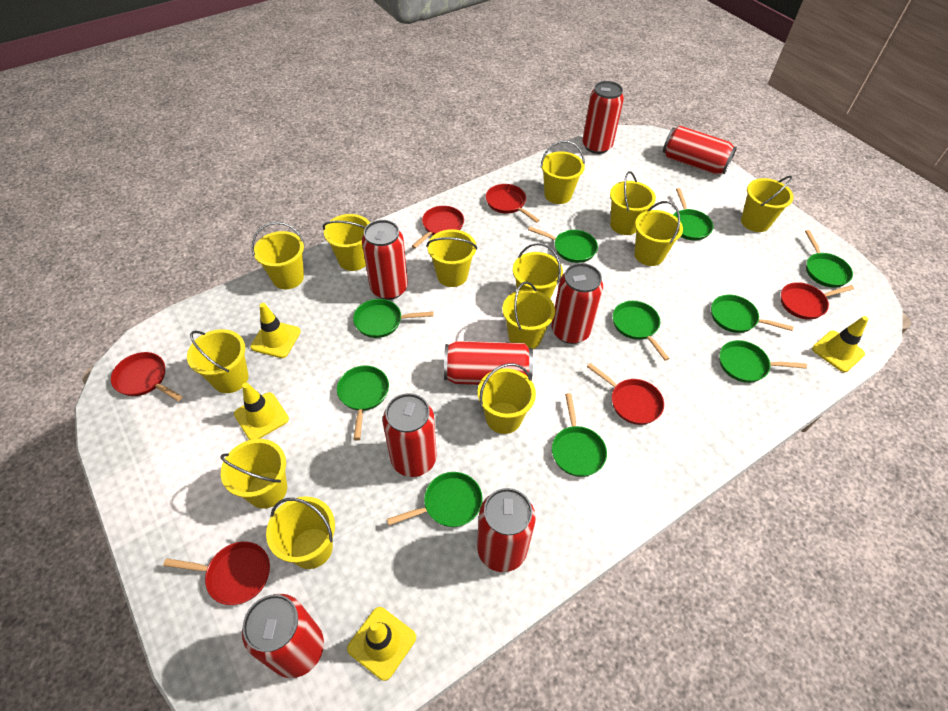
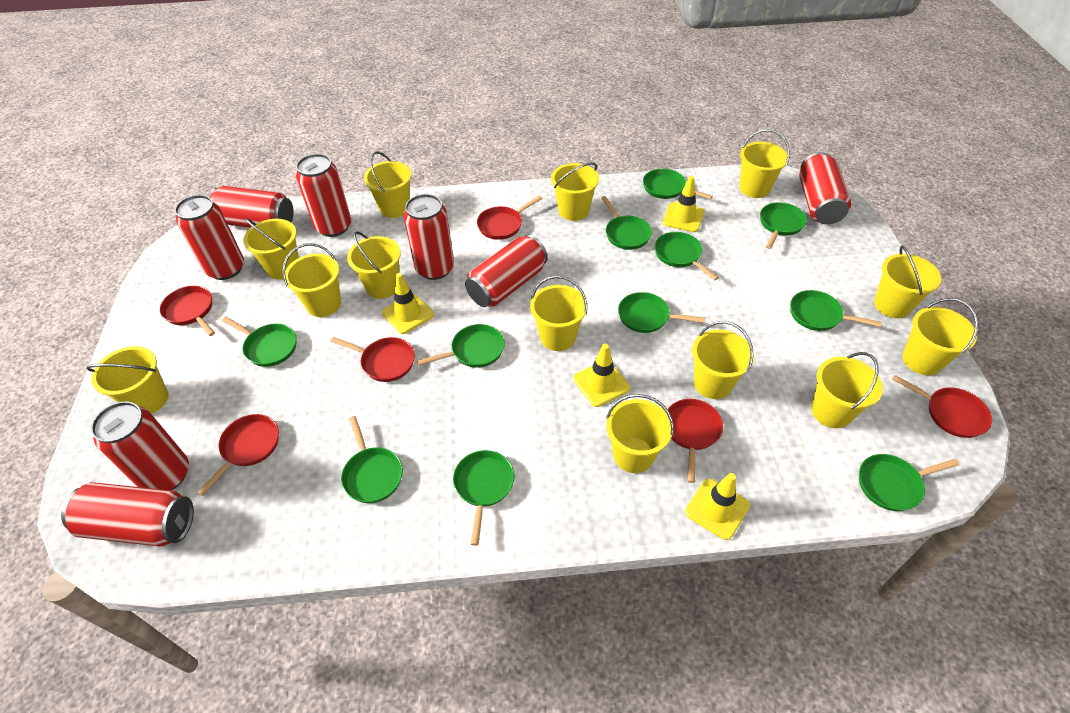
green pan: [337,366,389,440] [353,299,434,338] [387,472,483,527] [528,226,598,263] [552,393,607,477] [612,301,670,361] [673,188,714,240] [711,295,794,333] [719,340,807,383] [805,230,853,288] = 10 -> [222,317,297,367] [341,416,403,503] [417,324,505,368] [453,450,514,546] [601,196,652,250] [618,292,705,333] [643,169,713,199] [654,232,719,281] [760,202,807,249] [790,290,882,331] [859,454,960,511] = 11

